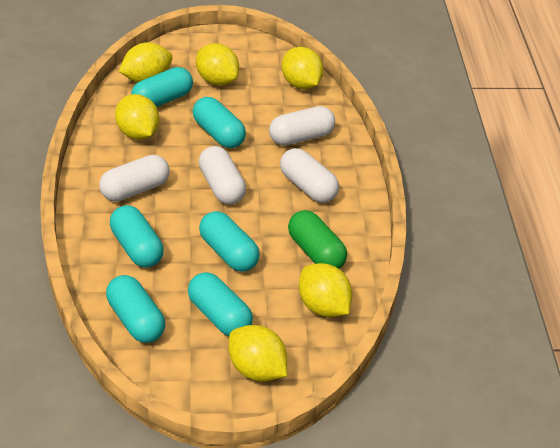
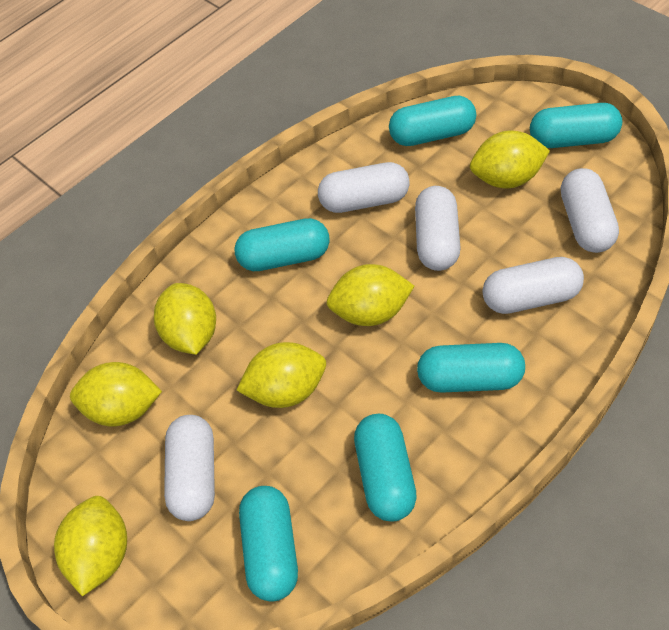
green capsule: [288,210,347,269] = 1 -> none = 0
white capsule: [99,155,170,202] [199,146,246,204] [269,106,335,146] [280,148,339,203] = 4 -> [164,415,215,521] [318,162,410,213] [415,186,460,271] [482,257,584,314] [561,168,619,253] = 5

